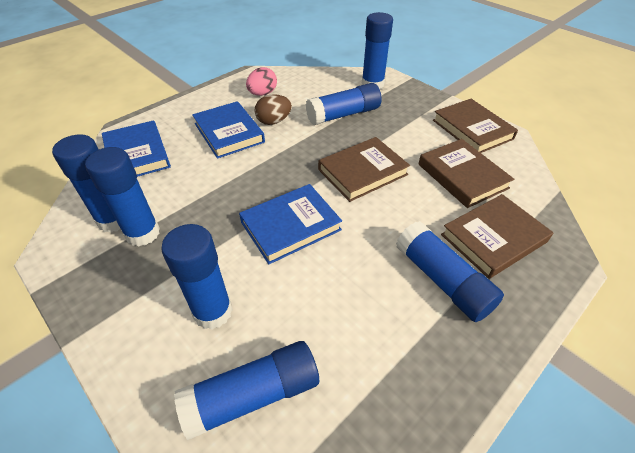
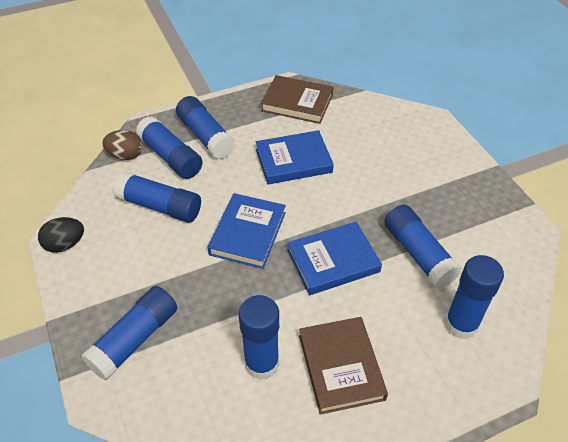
black egg: none = 0 -> [38,217,84,253] = 1
brown book: [318,137,410,202] [419,139,514,208] [433,99,518,153] [441,194,553,279] = 4 -> [261,75,333,124] [299,317,388,415] = 2
pink egg: [246,67,277,96] = 1 -> none = 0

